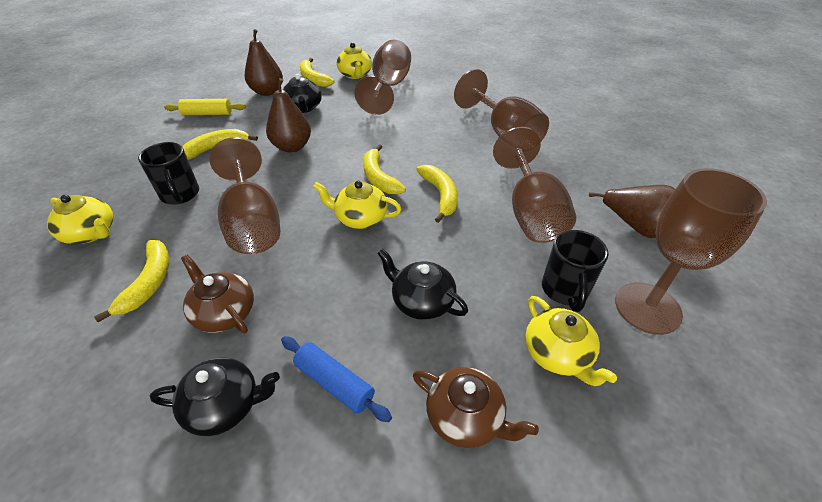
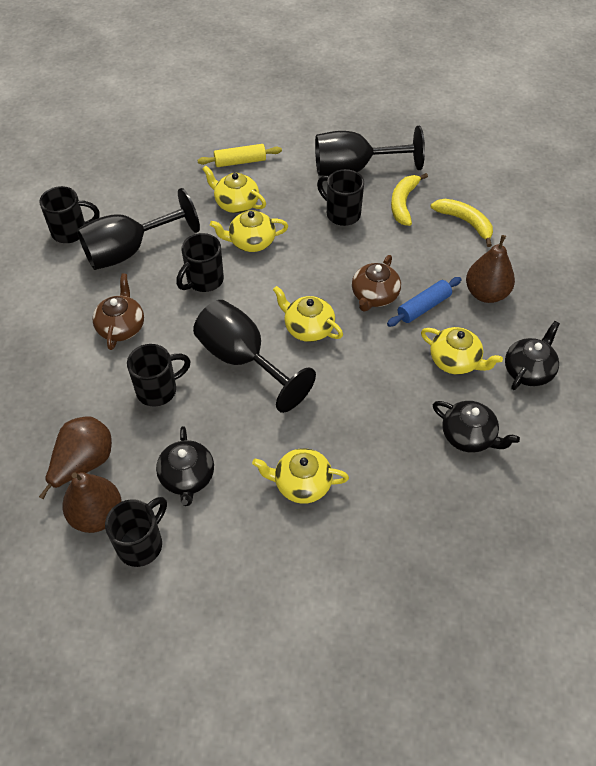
black goblet: none = 0 -> [77,188,200,270] [193,300,316,413] [315,126,425,176] = 3
black mug: [138,142,199,205] [542,230,609,312] = 2 -> [39,186,100,243] [105,497,167,567] [127,344,191,407] [176,233,224,292] [317,169,364,226] = 5
brown goblet: [209,138,280,254] [354,40,411,115] [454,69,549,141] [493,127,576,243] [615,168,767,335] = 5 -> none = 0
yellow banana: [94,240,169,322] [182,129,258,160] [300,58,334,87] [363,144,406,194] [416,165,458,223] = 5 -> [391,173,428,226] [431,199,493,247] = 2
yellow teapot: [47,195,113,244] [313,181,401,229] [337,43,372,79] [525,296,617,386] = 4 -> [202,165,266,213] [210,210,288,252] [252,448,349,504] [273,286,343,342] [421,327,503,375] = 5

